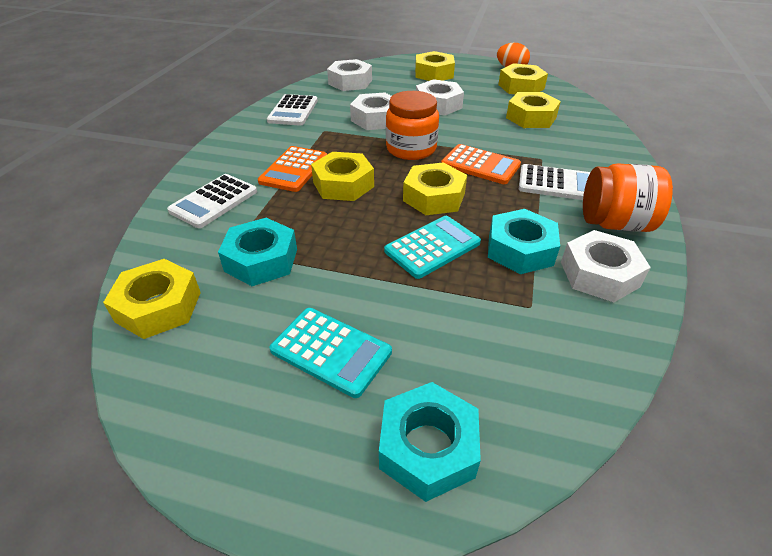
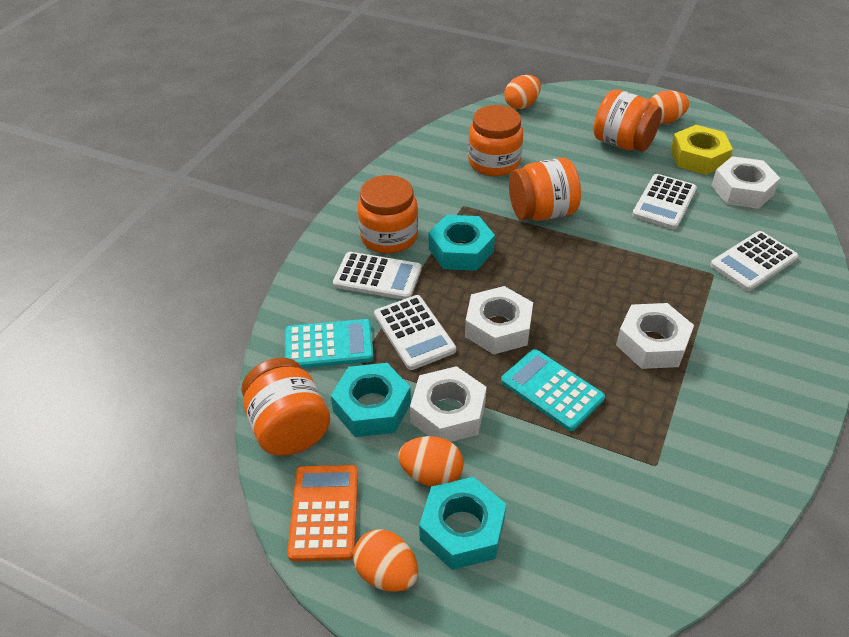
orange calculator: [258,146,327,192] [441,144,521,184] = 2 -> [287,465,358,561] = 1
orange egg: [497,43,530,67] = 1 -> [353,529,418,592] [398,436,464,487] [505,75,541,109] [650,90,689,124] = 4
orange jar: [386,91,439,160] [583,163,673,232] = 2 -> [241,358,330,456] [357,175,418,254] [468,105,523,176] [509,158,581,221] [593,89,662,152] = 5
white calculator: [167,174,257,228] [267,94,318,126] [519,164,590,200] = 3 -> [333,252,422,300] [374,295,456,370] [632,174,697,229] [710,231,798,291] = 4
yellow nut: [103,259,201,339] [311,152,374,201] [403,162,467,215] [415,51,455,81] [498,63,548,94] [506,92,561,128] = 6 -> [670,125,733,175] = 1

